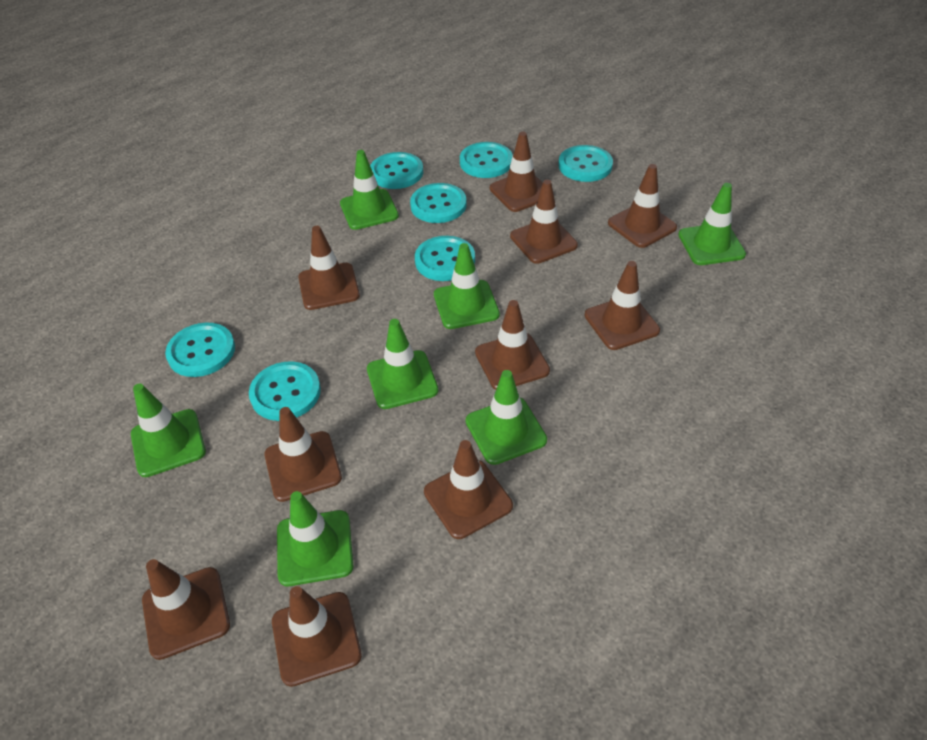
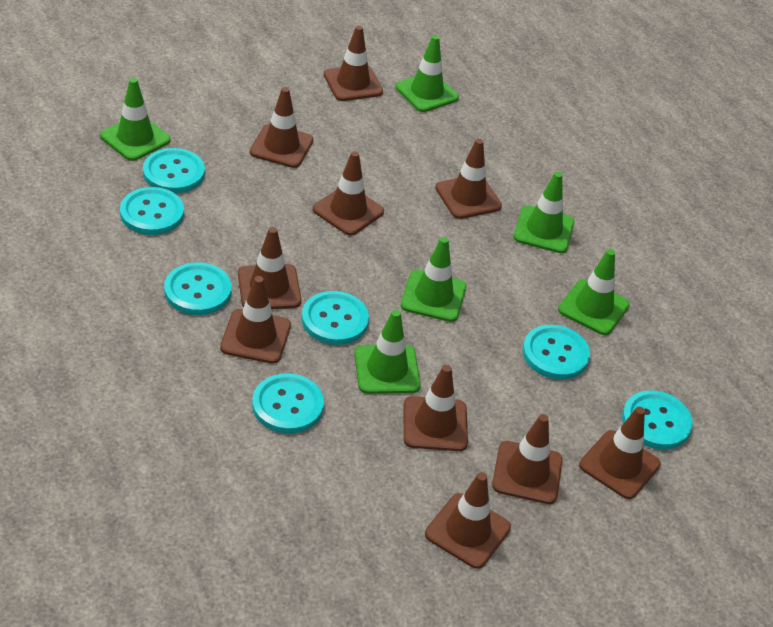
green traffic cone: [131,384,206,477] [277,491,353,586] [340,150,399,230] [367,319,439,409] [434,243,500,329] [466,370,547,465] [678,183,746,265] = 7 -> [100,78,171,161] [354,310,421,394] [395,35,459,112] [401,237,466,322] [513,172,575,253] [558,249,630,335] = 6

